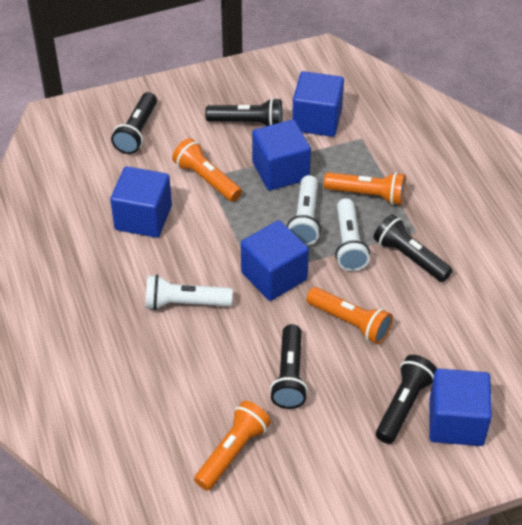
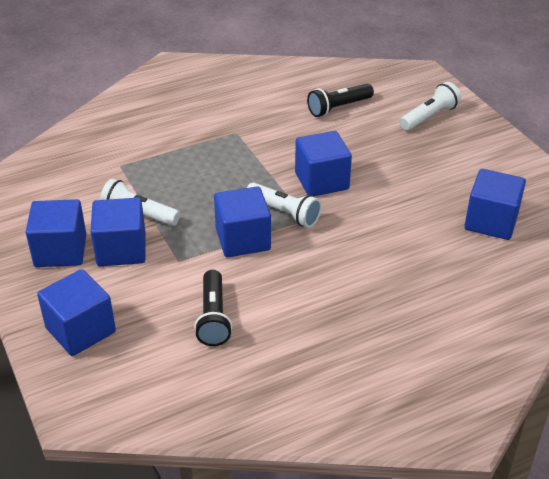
black flashlight: [111,92,157,154] [205,98,282,126] [270,324,308,409] [373,214,453,282] [376,355,437,444] = 5 -> [194,270,232,346] [307,84,374,117] = 2
blue cube: [110,166,172,238] [241,220,309,301] [252,119,311,191] [292,71,344,137] [429,369,492,446] = 5 -> [26,199,86,267] [37,269,116,356] [90,198,146,266] [214,186,271,257] [295,131,352,196] [464,169,526,240] = 6
orange flashlight: [172,138,242,202] [194,401,271,490] [306,287,393,344] [324,172,406,205] = 4 -> none = 0

